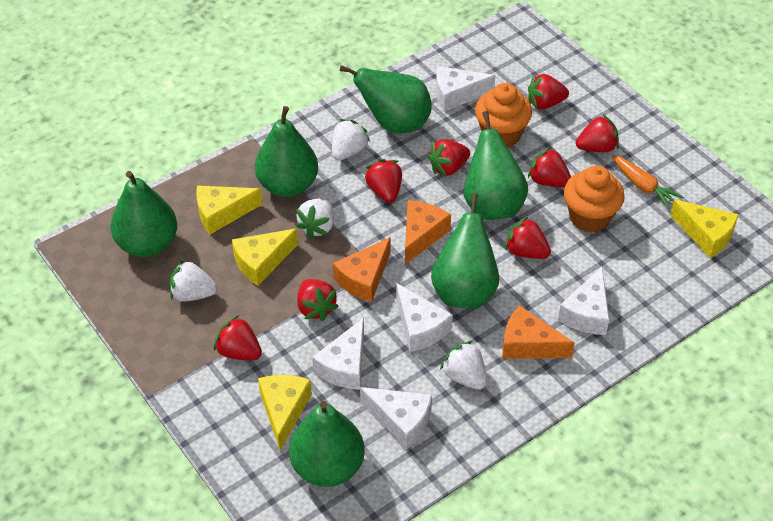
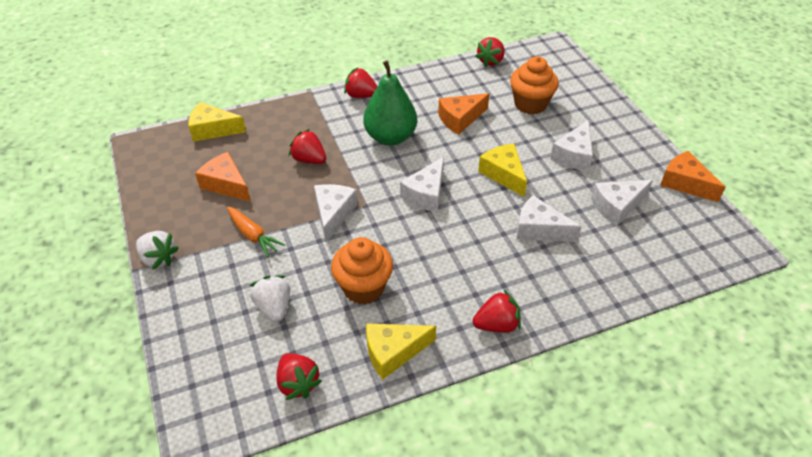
green pear: [110,171,177,257] [255,106,318,197] [289,401,365,487] [340,65,432,133] [431,193,499,309] [464,111,528,220] = 6 -> [364,60,417,146] = 1
red strawberry: [214,315,262,360] [297,279,339,321] [364,159,402,203] [428,139,470,177] [505,216,551,259] [528,74,569,109] [528,147,571,187] [576,115,619,152] = 8 -> [276,353,322,400] [289,129,326,164] [344,68,378,98] [473,290,521,333] [475,37,505,68] = 5
white strawberry: [170,259,217,302] [295,199,334,239] [332,119,370,161] [440,341,487,390] = 4 -> [136,231,179,270] [250,275,290,322] = 2
yellow cheese: [196,186,262,234] [232,228,298,286] [258,375,312,450] [670,200,739,258] = 4 -> [189,102,246,142] [366,323,436,379] [478,144,527,197] = 3

